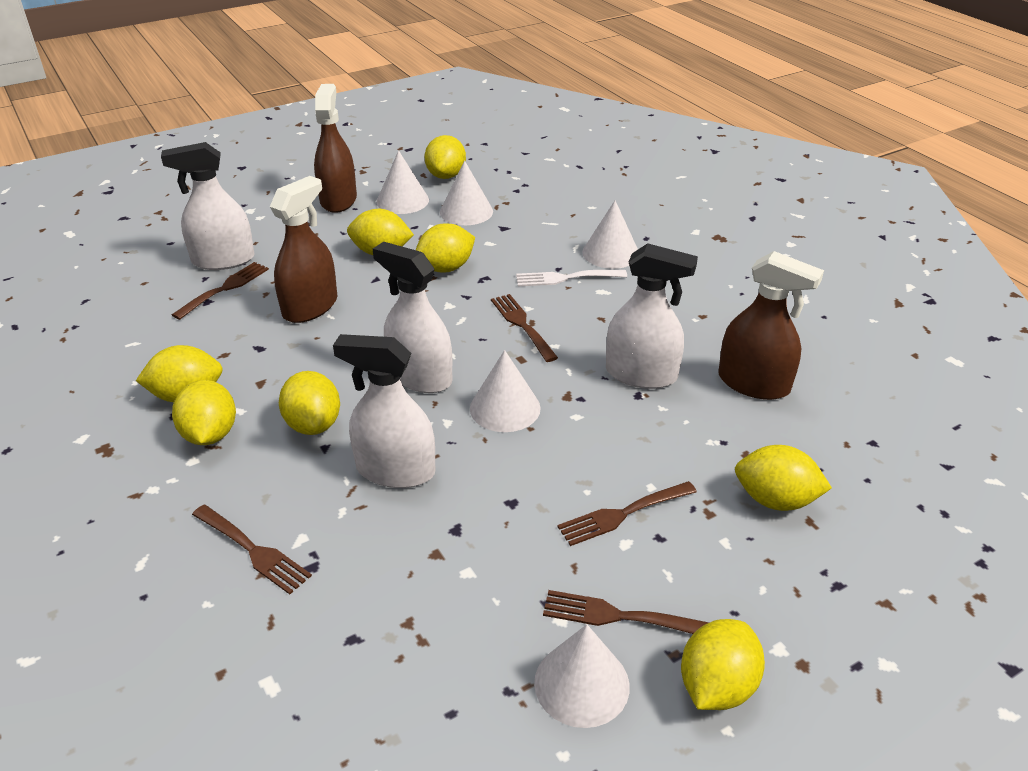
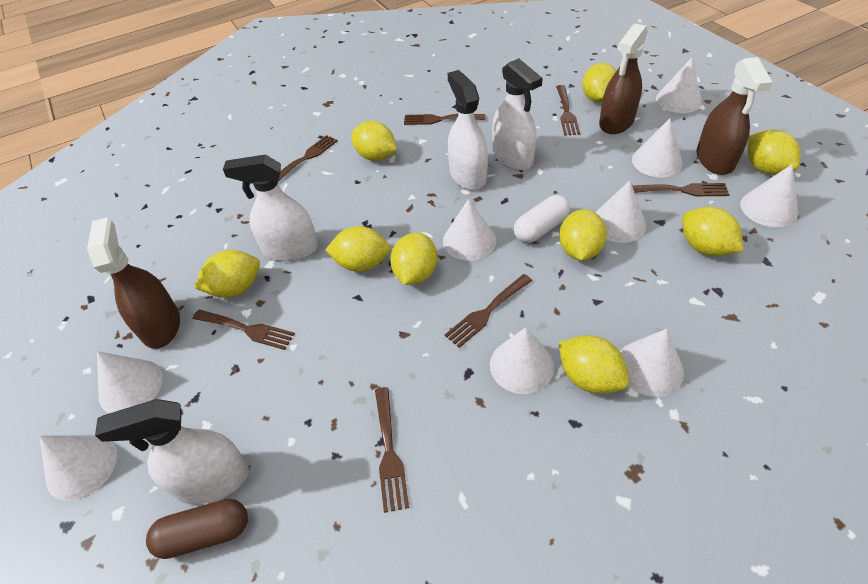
brown capsule: none = 0 -> [146,499,248,559] = 1
brown fork: [172,262,269,320] [192,505,312,595] [491,294,558,362] [543,590,709,634] [557,481,697,546] = 5 -> [193,310,295,350] [278,135,338,182] [375,387,409,513] [404,114,485,125] [445,274,532,348] [556,85,580,136] [632,183,729,196] = 7
white capsule: none = 0 -> [514,195,570,243] = 1
white cone: [377,150,429,214] [440,161,493,225] [470,350,541,432] [534,624,630,728] [582,201,638,269] = 5 -> [39,435,117,501] [97,351,163,413] [443,199,496,261] [490,327,554,394] [595,180,646,243] [620,329,684,397] [632,118,683,177] [656,57,702,113] [740,164,798,227] = 9
white fork: [516,270,627,286] = 1 -> none = 0
yellow lemon: [136,345,223,402] [172,380,236,445] [279,371,340,435] [347,209,414,255] [416,223,475,273] [424,135,466,179] [681,619,765,710] [735,445,832,511] = 8 -> [194,250,260,298] [325,226,391,272] [351,121,397,161] [390,233,437,285] [558,335,629,394] [559,209,607,260] [582,63,616,103] [683,207,743,256] [748,130,801,175] = 9

